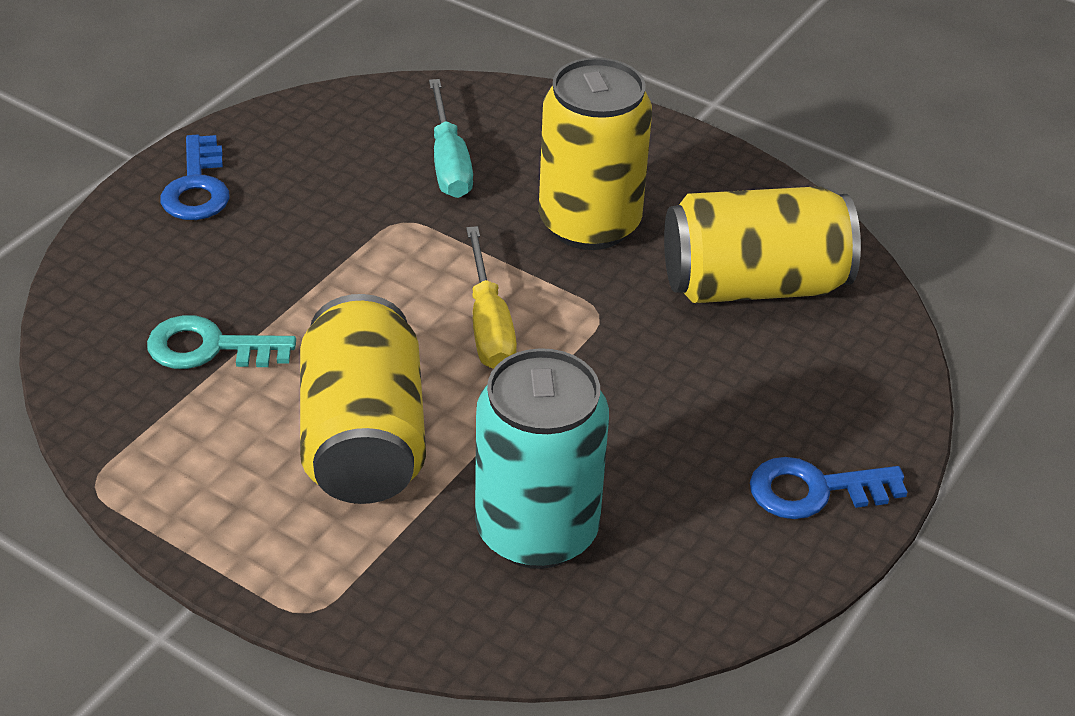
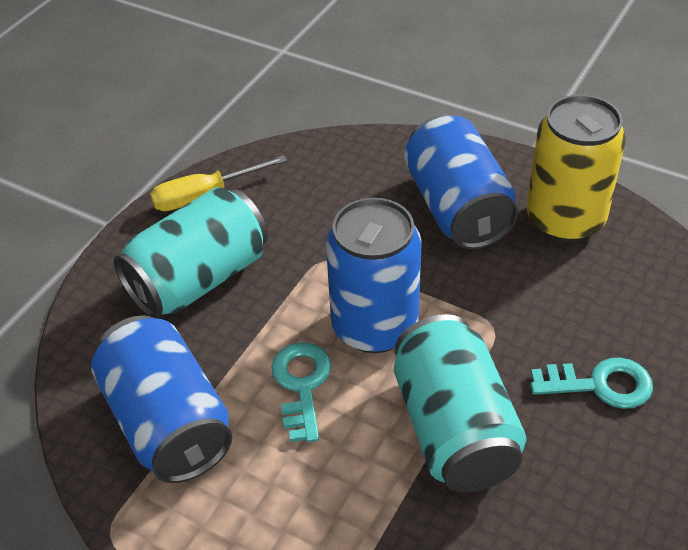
blue can: none = 0 -> [91,315,232,483] [326,198,422,353] [404,115,518,249] = 3
blue key: [161,135,230,220] [750,457,907,519] = 2 -> none = 0
turquoise can: [475,348,609,569] = 1 -> [114,187,268,318] [394,314,527,492] = 2
turquoise key: [147,315,296,369] = 1 -> [271,343,332,442] [530,357,653,409] = 2
turquoise screwdriver: [429,79,473,198] = 1 -> none = 0
yellow can: [300,294,426,504] [539,57,652,250] [664,186,861,303] = 3 -> [527,95,626,242] = 1

